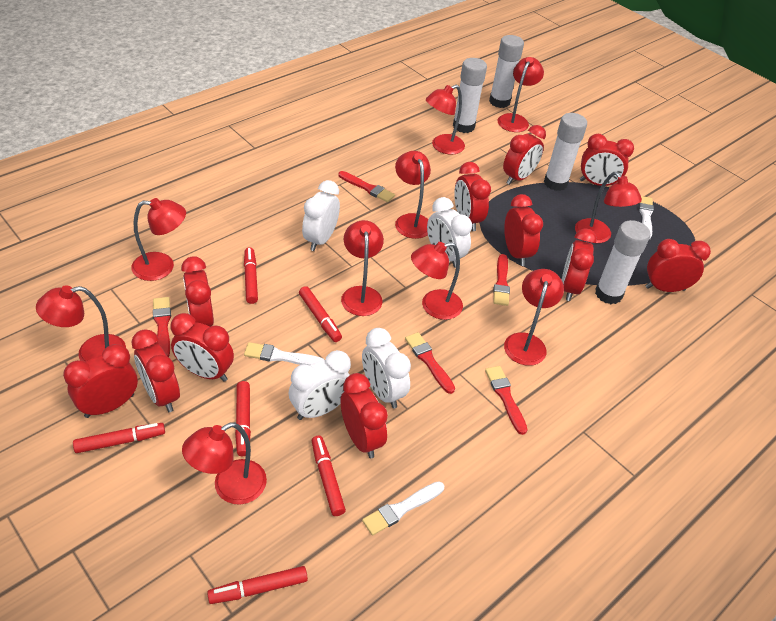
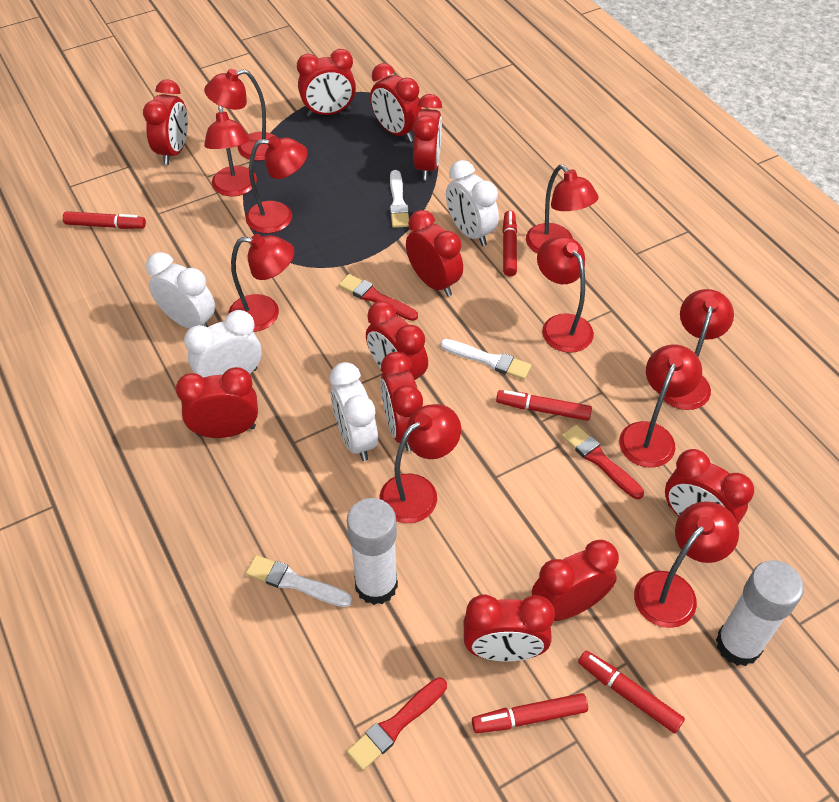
red brush: [153,297,171,357] [338,171,395,202] [405,332,455,394] [485,366,527,435] [493,254,510,306] = 5 -> [339,274,418,321] [347,677,447,770] [562,425,644,499] = 3
red marker: [73,423,165,453] [207,566,308,604] [235,381,251,456] [244,247,258,304] [299,286,342,342] [312,436,346,516] = 6 -> [63,211,146,229] [472,693,588,733] [496,390,592,421] [502,211,517,276] [578,650,685,733] = 5
white glue stick: [453,58,487,133] [489,35,524,108] [544,113,587,191] [595,220,650,304] = 4 -> [347,498,398,605] [716,560,804,666] = 2

